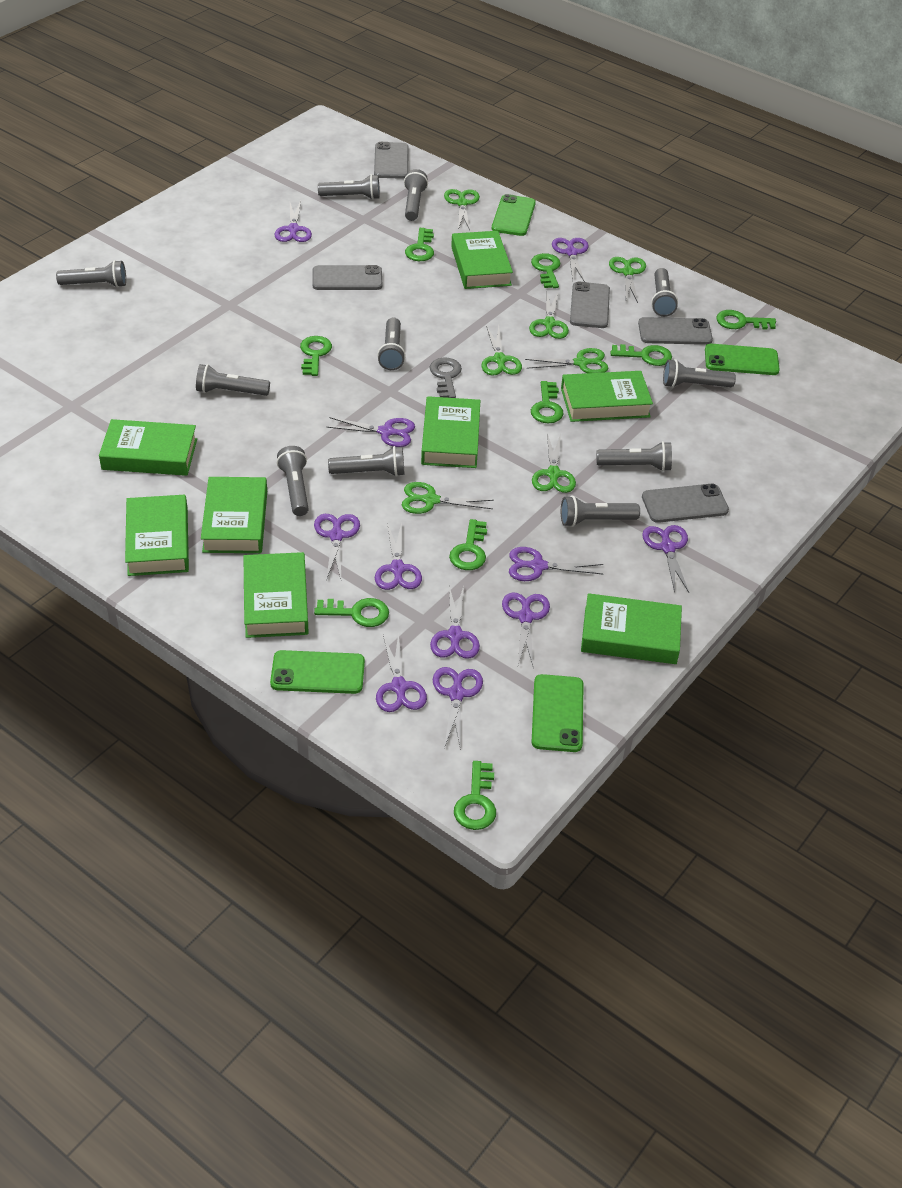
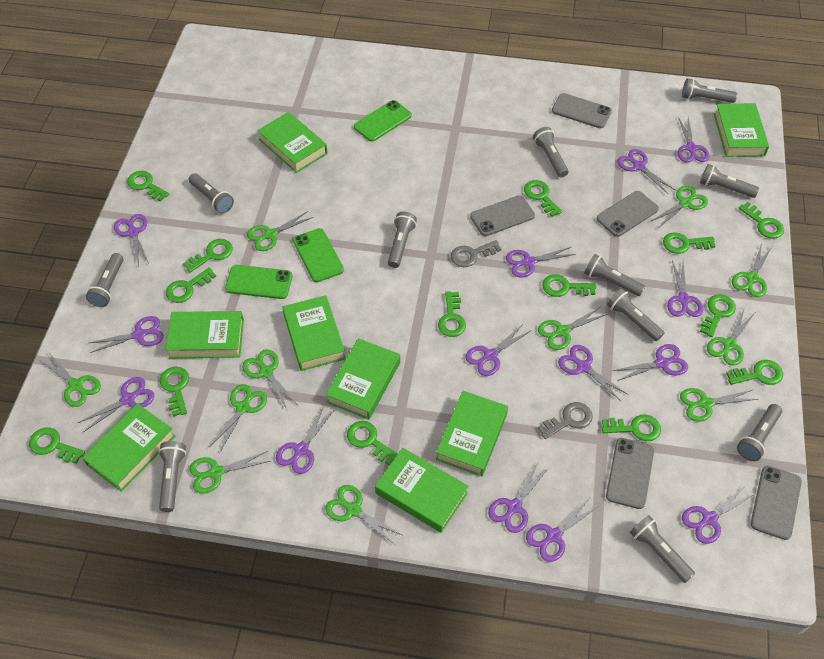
green key: [300,336,332,376] [314,598,389,627] [405,228,434,261] [449,519,487,570] [454,761,496,830] [531,253,560,288] [531,381,564,423] [611,344,672,366] [716,310,776,330] = 9 -> [29,427,85,464] [127,171,170,201] [160,367,189,417] [166,267,216,303] [183,239,233,273] [347,421,398,465] [438,291,466,337] [524,180,562,217] [542,274,596,297] [602,414,661,441] [663,232,716,254] [700,294,736,337] [726,360,783,385] [738,202,784,239] = 14
green phone: [270,650,365,694] [492,194,536,236] [532,674,584,752] [705,344,780,375] = 4 -> [225,265,293,299] [293,228,344,282] [354,100,412,142] = 3
green scissors: [402,482,494,514] [444,189,480,230] [481,325,522,375] [525,348,608,373] [529,291,569,339] [532,433,576,493] [609,257,646,303] = 7 -> [40,353,101,407] [189,451,270,494] [210,384,267,452] [242,349,298,411] [247,211,313,251] [325,485,402,545] [538,307,607,350] [652,185,708,227] [680,388,759,422] [707,308,755,366] [732,243,772,297] = 11
grey key: [430,357,462,398] = 1 -> [451,240,501,267] [538,402,593,439] = 2
purple scissors: [275,201,312,242] [314,514,360,580] [327,417,415,447] [375,522,422,590] [376,633,427,712] [430,586,480,659] [433,667,483,750] [502,592,550,668] [509,547,604,581] [552,238,589,282] [642,525,689,592] = 11 -> [78,377,154,432] [89,316,164,353] [114,214,149,267] [276,406,334,474] [465,324,530,376] [488,463,548,533] [506,247,576,278] [526,499,599,562] [558,345,627,401] [613,344,688,381] [617,149,675,194] [667,260,703,317] [677,117,710,162] [682,485,755,544] = 14

